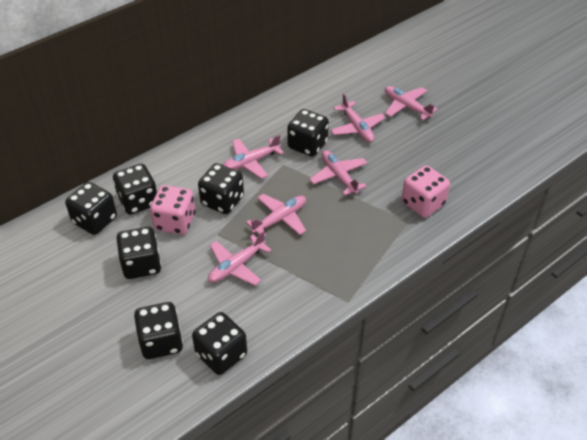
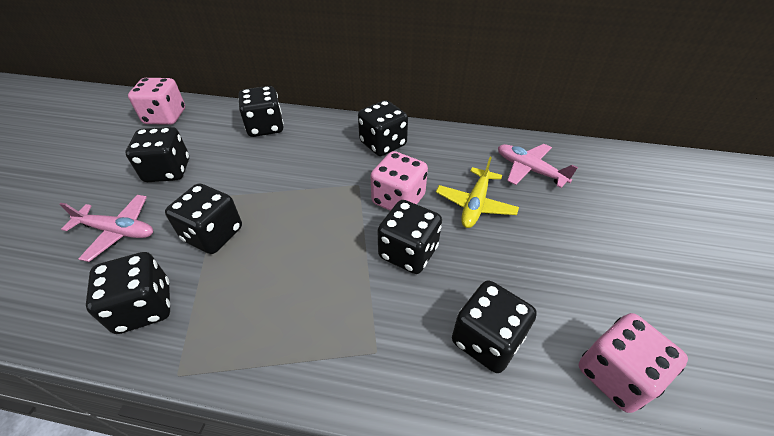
pink dice: [150,185,195,235] [402,165,450,218] = 2 -> [128,78,185,125] [370,151,428,211] [579,313,688,413] = 3
pink plane: [208,231,272,286] [223,135,284,179] [246,194,306,237] [309,150,367,196] [330,93,386,142] [385,86,438,120] = 6 -> [59,195,153,262] [498,144,578,188] = 2
yellow plane: none = 0 -> [436,157,519,228] = 1

